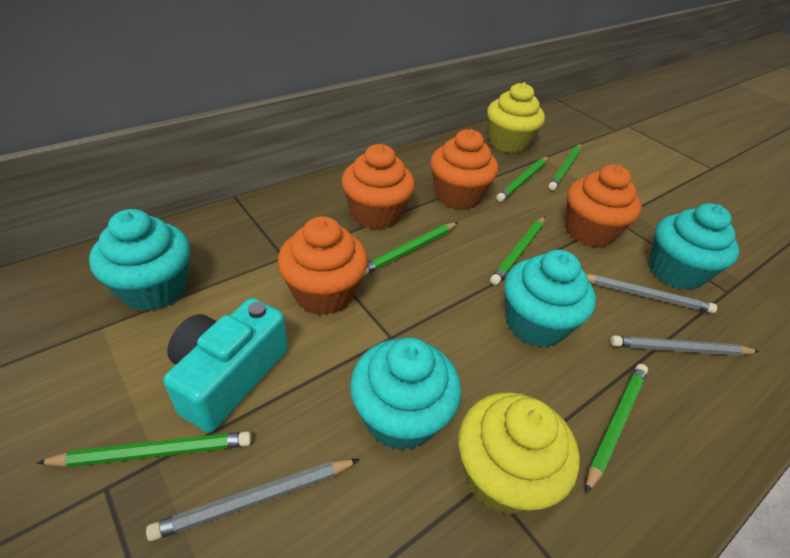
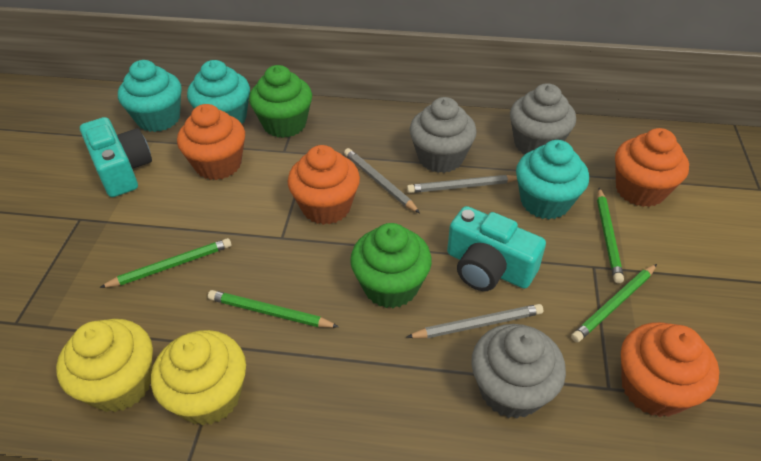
green cupcake: none = 0 -> [249,65,312,138] [350,223,432,308] = 2
green pencil: [36,431,252,467] [363,222,458,276] [490,217,545,285] [496,157,548,202] [548,144,581,190] [586,364,648,493] = 6 -> [99,238,232,288] [208,290,339,328] [571,264,657,342] [597,188,624,283] = 4
grey cupcake: none = 0 -> [410,97,477,173] [471,324,566,419] [510,83,576,154] = 3
turquoise camera: [163,298,288,433] = 1 -> [80,117,152,197] [447,206,546,291] = 2
turquoise cupcake: [89,209,190,311] [350,337,461,451] [504,250,596,347] [649,203,740,290] = 4 -> [118,60,182,132] [187,60,250,124] [516,140,589,219] = 3

